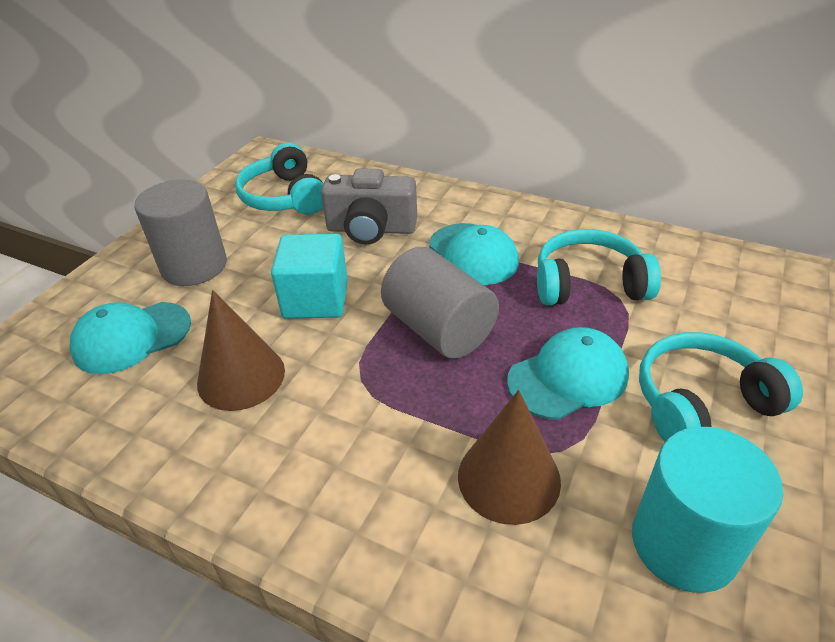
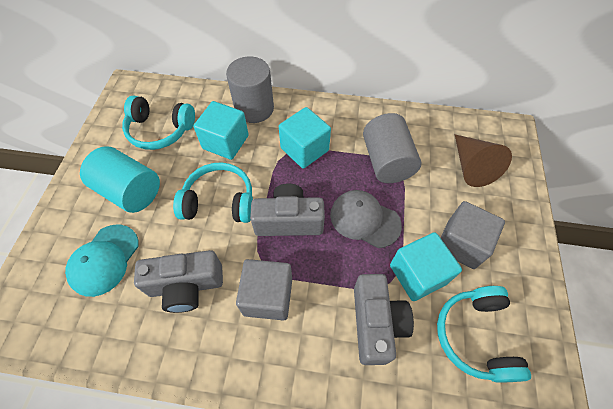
brown cone: [197,290,285,411] [458,390,561,525] = 2 -> [455,135,512,187] = 1
grey camera: [321,168,417,244] = 1 -> [134,250,223,313] [250,183,325,236] [354,274,414,365] = 3
grey cap: none = 0 -> [330,190,402,248] = 1
grey cube: none = 0 -> [236,259,292,321] [440,201,505,269] = 2
turquoise cap: [70,302,191,374] [429,223,519,285] [507,327,629,420] = 3 -> [65,225,139,297] = 1
turquoise cube: [271,234,348,319] = 1 -> [194,101,249,160] [279,107,331,168] [390,232,462,301] = 3

